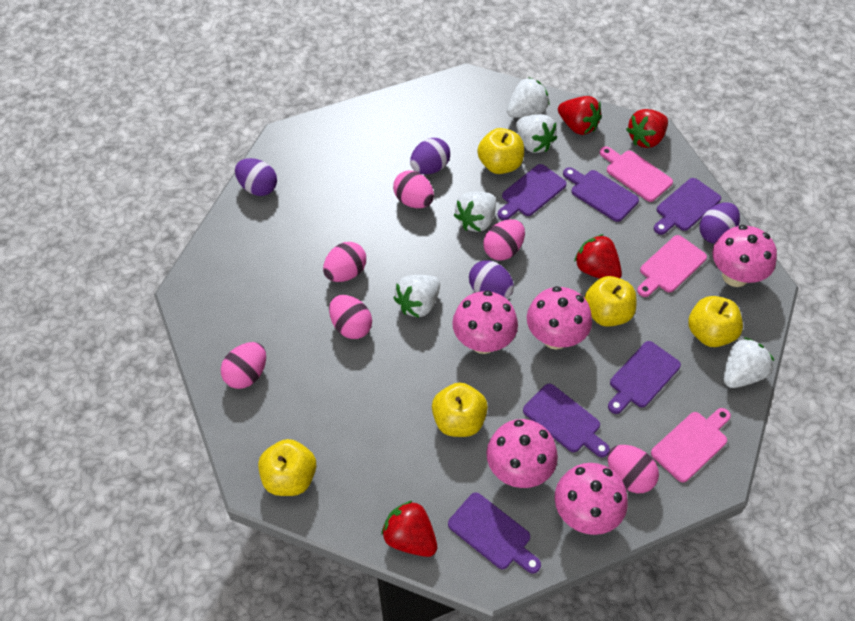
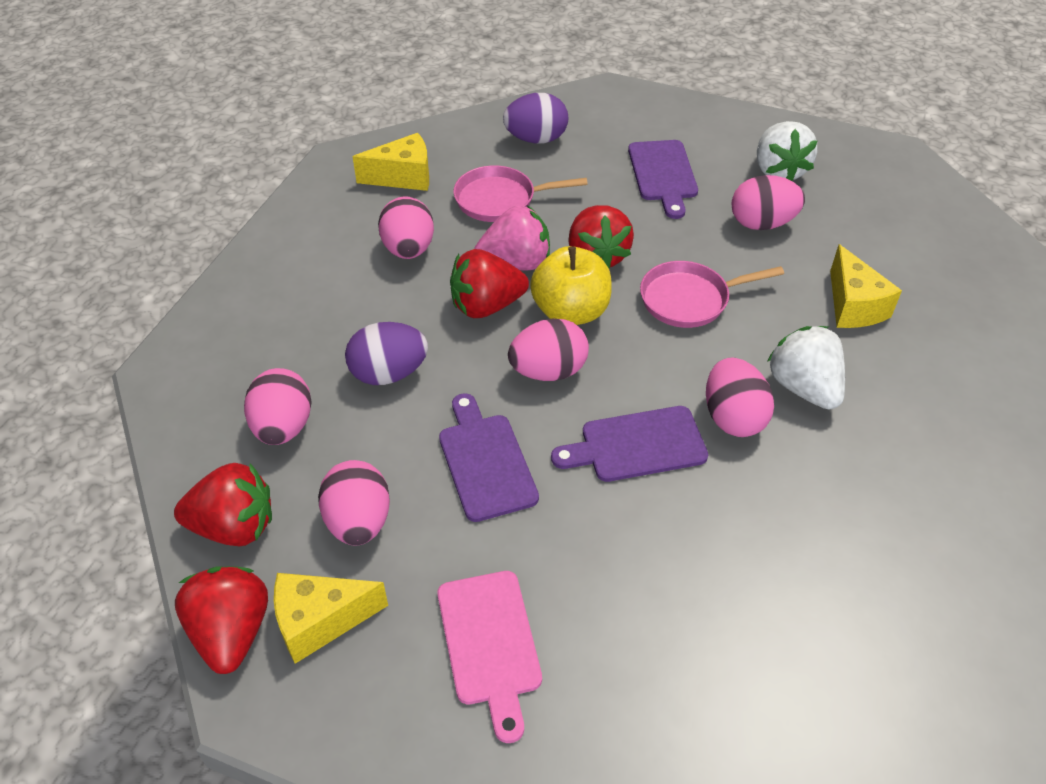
pink cutting board: [600,146,673,202] [637,235,707,297] [651,408,731,482] = 3 -> [437,571,542,743] = 1
pink mushroom: [452,291,518,354] [487,419,558,488] [527,286,592,350] [555,463,628,535] [712,225,777,287] = 5 -> none = 0
pink pan: none = 0 -> [453,166,588,222] [640,261,784,328] = 2
pink strawberry: none = 0 -> [474,205,550,270] = 1
purple cutting board: [448,492,541,574] [498,164,567,220] [523,384,610,457] [563,167,639,222] [608,341,681,414] [654,178,721,235] = 6 -> [439,393,539,522] [551,406,708,482] [628,140,698,219] = 3
purple egg: [235,158,277,196] [410,138,450,174] [469,260,514,298] [699,202,740,244] = 4 -> [345,322,428,385] [503,93,568,144] = 2
white strawberry: [393,275,440,318] [454,191,496,232] [507,77,550,118] [516,114,557,153] [724,337,774,388] = 5 -> [757,121,817,181] [767,326,845,410] = 2
yellow apple: [258,439,317,496] [432,383,488,437] [477,128,524,174] [584,276,636,327] [688,296,743,347] = 5 -> [530,246,612,325] = 1
yellow cheese: none = 0 -> [274,573,388,664] [352,133,429,191] [830,244,902,328] = 3

